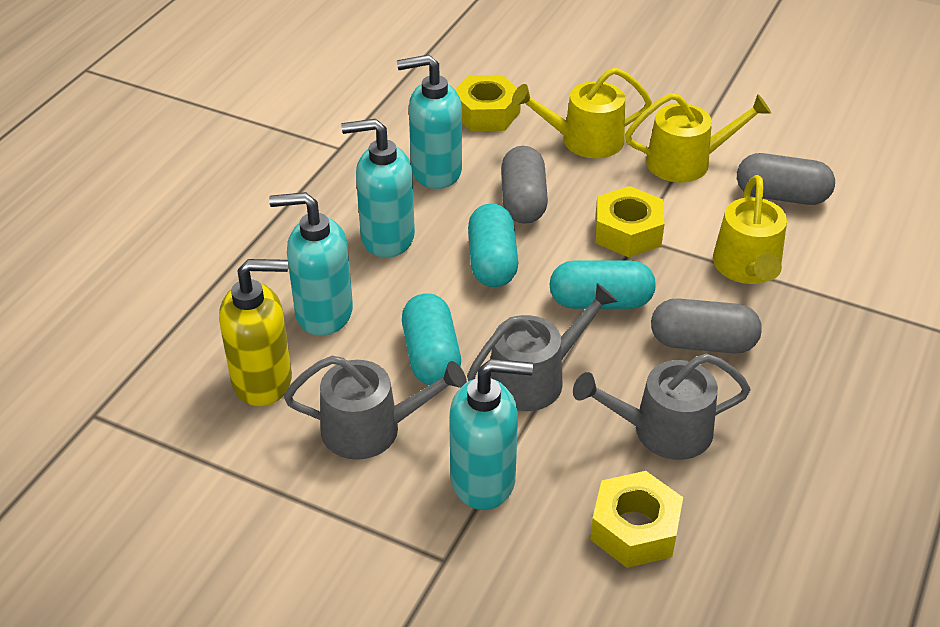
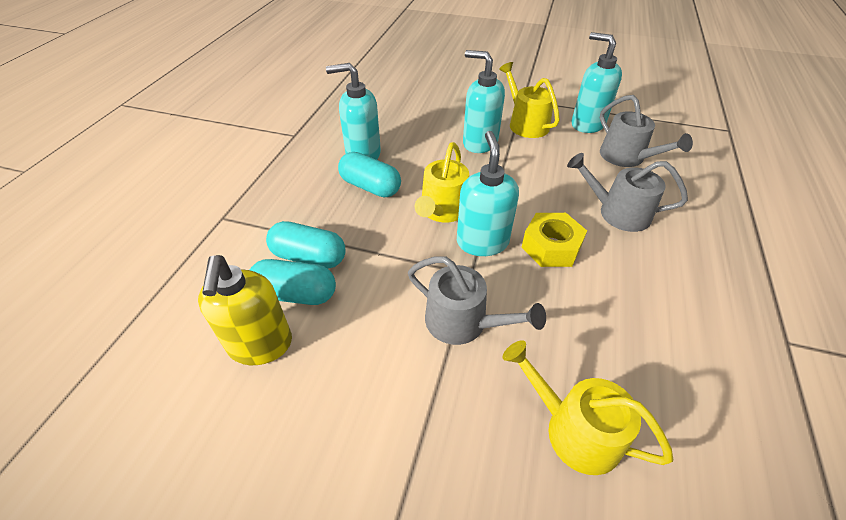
grey capsule: [501,146,548,224] [651,298,762,353] [737,153,835,205] = 3 -> none = 0
yellow nut: [455,75,521,131] [590,471,683,568] [595,186,664,257] = 3 -> [521,213,587,267] = 1

